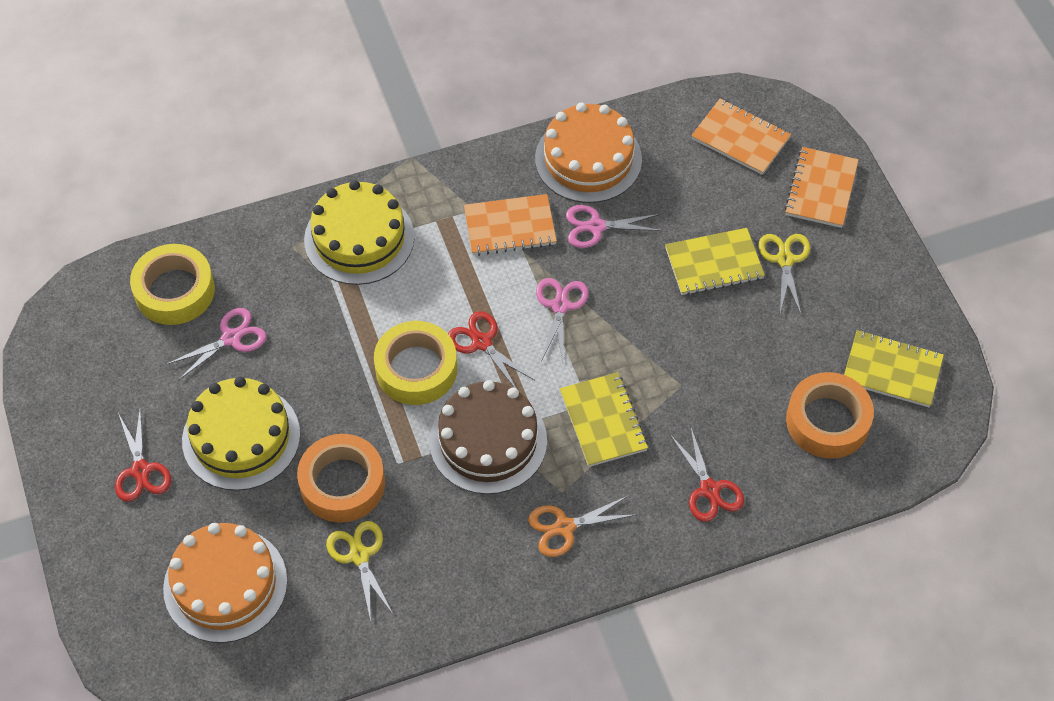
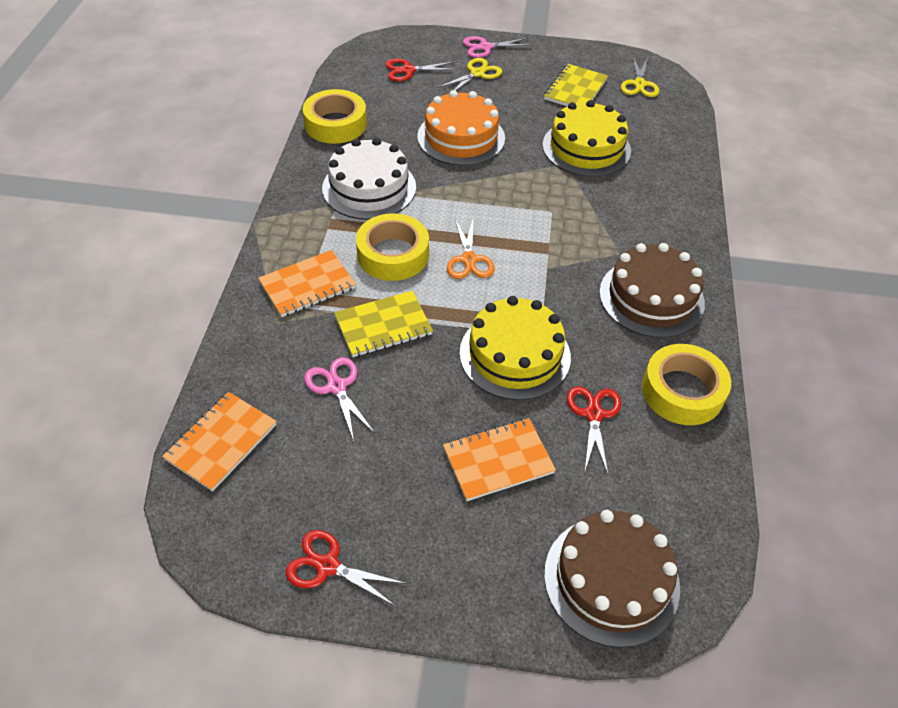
brown cake: [429,380,547,494] = 1 -> [544,510,680,648] [599,243,705,338] = 2
orange cake: [163,523,287,643] [535,103,642,203] = 2 -> [417,90,505,166] = 1
orange tape: [297,434,385,522] [786,372,874,458] = 2 -> none = 0
pink scissors: [167,308,267,380] [536,278,589,361] [566,205,663,248] = 3 -> [304,357,375,441] [463,36,533,58] = 2
white cake: none = 0 -> [322,138,416,220] = 1
yellow notebook: [560,372,648,467] [665,228,765,295] [844,330,944,407] = 3 -> [334,291,433,357] [544,64,608,106] = 2
yellow tape: [130,244,215,325] [374,321,457,405] = 2 -> [303,89,367,144] [356,213,429,281] [642,344,731,425] = 3

